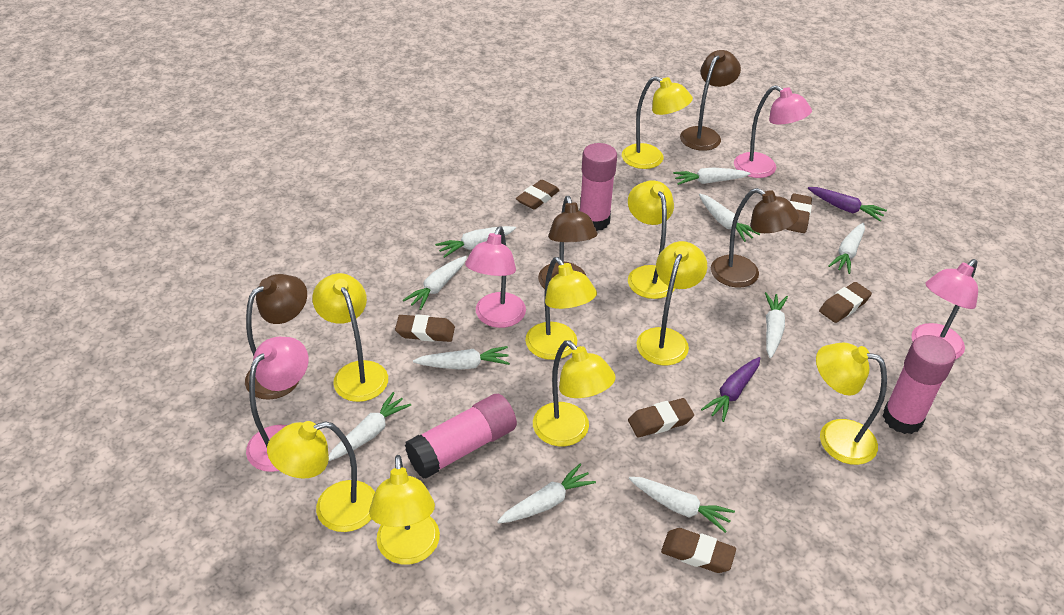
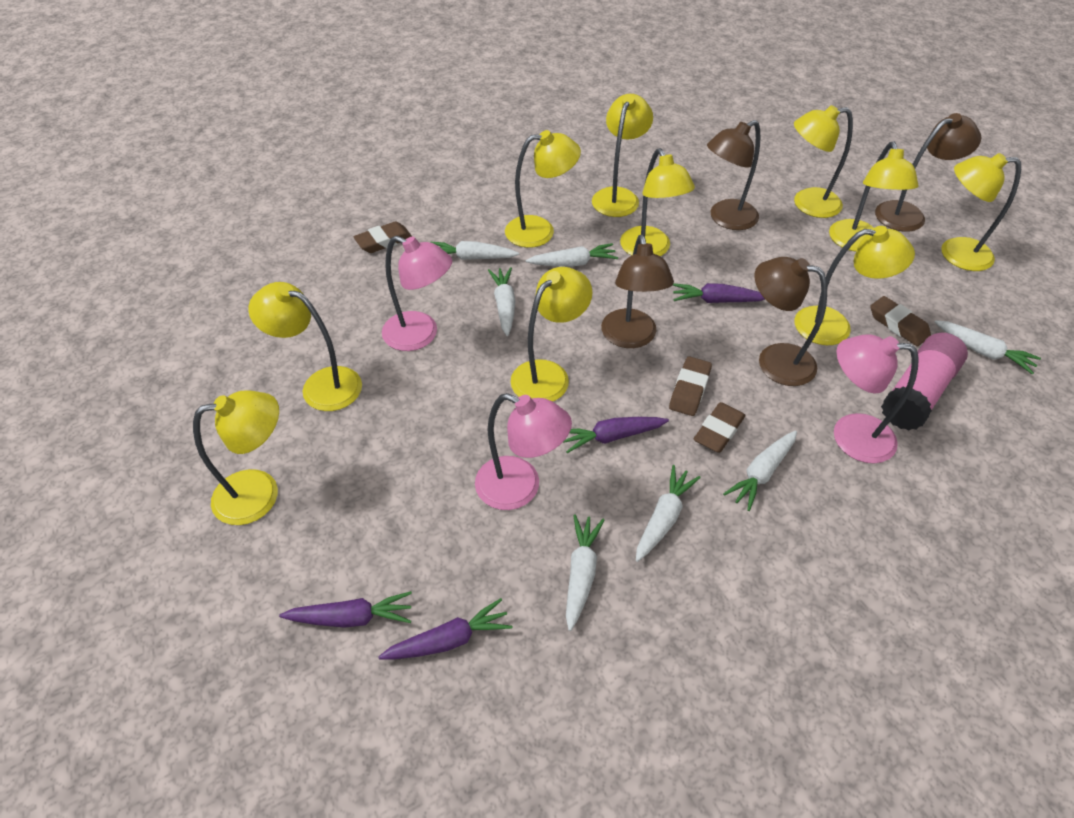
brown eraser: [395,314,455,342] [516,180,560,210] [628,398,694,437] [661,528,736,573] [786,193,812,233] [819,282,872,323] = 6 -> [353,221,412,253] [669,356,712,416] [694,402,745,453] [870,296,931,346] = 4
pink glue stick: [405,394,517,479] [579,143,617,231] [883,335,956,434] = 3 -> [881,333,968,430] = 1
pink lamp: [246,337,308,472] [465,227,526,328] [734,85,812,178] [911,259,978,359] = 4 -> [382,235,452,351] [475,393,572,510] [834,334,919,463] = 3
purple carrot: [701,357,760,422] [808,187,887,221] = 2 -> [279,591,412,628] [378,598,512,659] [563,417,669,453] [673,283,765,303] = 4
white carrot: [329,392,411,461] [403,256,467,310] [413,346,510,370] [435,226,516,258] [497,464,596,524] [629,477,735,533] [673,168,750,185] [699,194,760,242] [765,292,788,358] [828,223,865,274] = 10 -> [430,241,519,260] [488,267,515,336] [526,243,618,267] [566,515,604,631] [636,465,701,562] [723,431,797,511] [935,320,1041,374] = 7
yellow lamp: [267,421,375,532] [312,273,388,402] [369,455,440,565] [525,257,597,360] [533,340,616,446] [622,76,693,169] [628,180,675,299] [637,241,707,365] [816,343,887,465] = 9 -> [193,390,279,525] [248,282,362,411] [505,130,581,248] [511,267,593,402] [592,94,653,217] [620,148,695,256] [794,105,853,218] [794,226,915,345] [829,141,918,251] [941,153,1021,271] = 10

